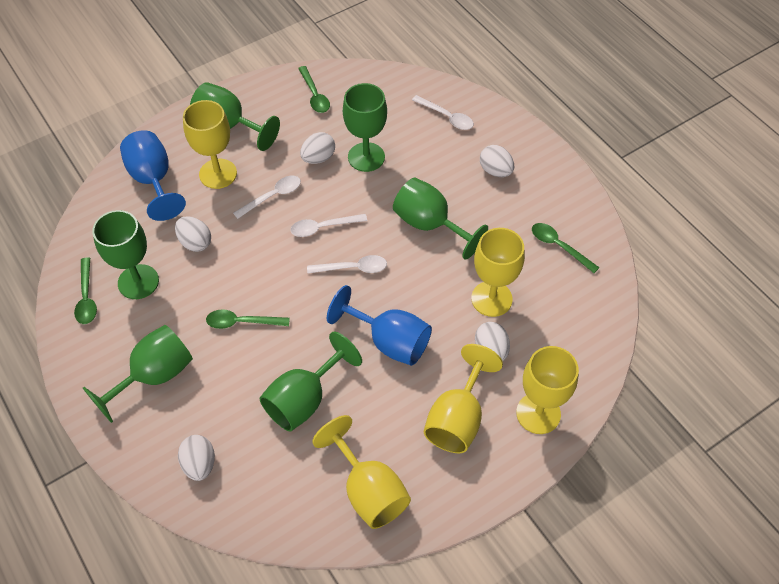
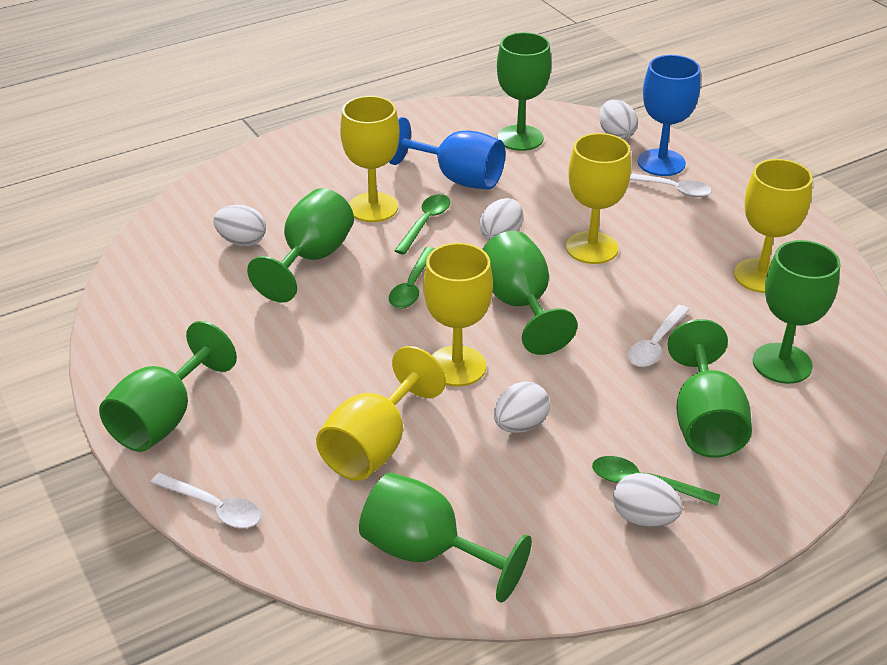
green goblet: [83,325,193,423] [92,210,159,299] [190,82,280,151] [260,332,362,432] [343,83,387,172] [393,178,488,260] = 6 -> [99,321,237,452] [247,188,354,303] [359,472,532,602] [482,231,578,355] [497,32,551,151] [668,319,752,457] [753,240,840,384] = 7
green spoon: [74,258,97,324] [206,309,290,329] [298,66,330,113] [532,223,600,273] = 4 -> [389,247,435,309] [394,194,450,255] [592,456,720,506] = 3
white spoon: [233,176,301,219] [291,214,367,237] [307,255,387,274] [412,95,474,130] = 4 -> [150,473,261,528] [628,305,689,367] [630,173,712,197] = 3

